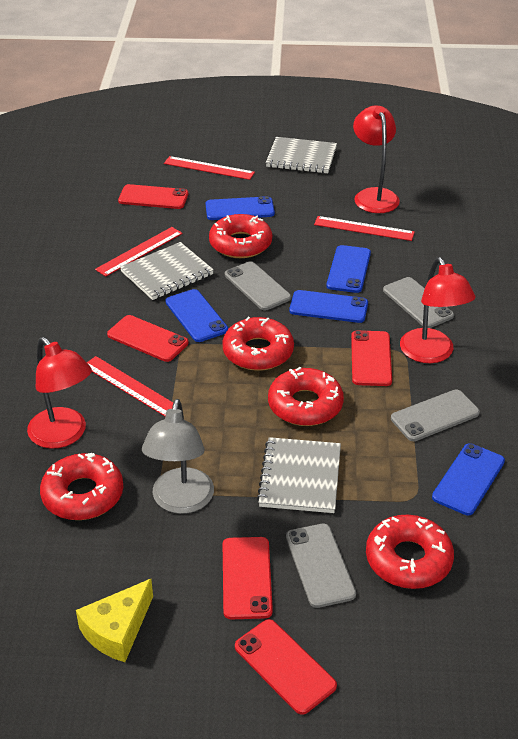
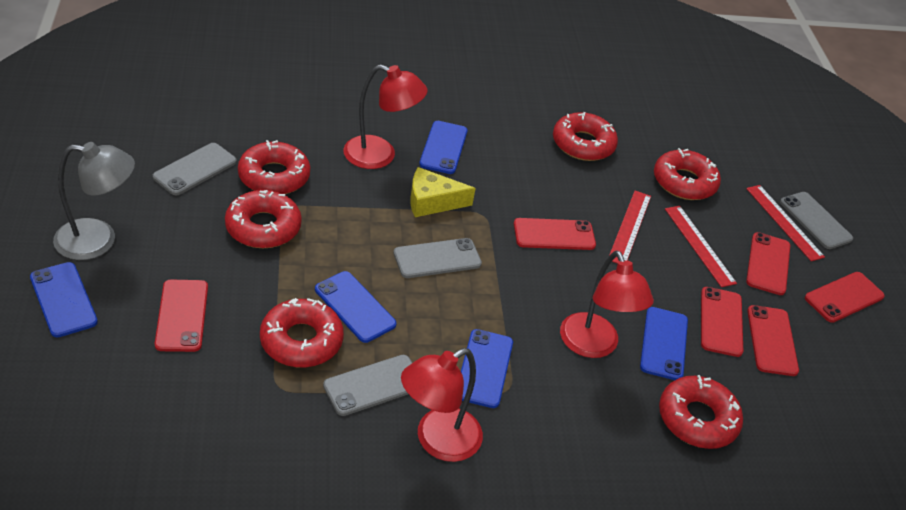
grey notebook: [120,242,214,300] [257,437,341,513] [266,137,337,173] = 3 -> none = 0
red donut: [40,453,123,520] [209,214,272,258] [222,317,294,371] [268,367,344,426] [366,515,454,589] = 5 -> [225,190,302,248] [238,140,310,194] [260,298,344,368] [553,112,618,161] [654,148,721,200] [659,375,743,449] = 6
red phone: [107,315,188,362] [118,184,188,209] [223,537,273,619] [235,619,337,715] [351,330,392,386] = 5 -> [155,279,208,352] [514,218,596,250] [701,287,743,357] [746,232,790,295] [747,305,799,376] [805,272,885,323] = 6
red ruler: [87,356,173,416] [95,227,183,277] [164,156,255,180] [314,216,415,241] = 4 -> [610,191,651,264] [665,206,737,287] [746,185,825,261] = 3

